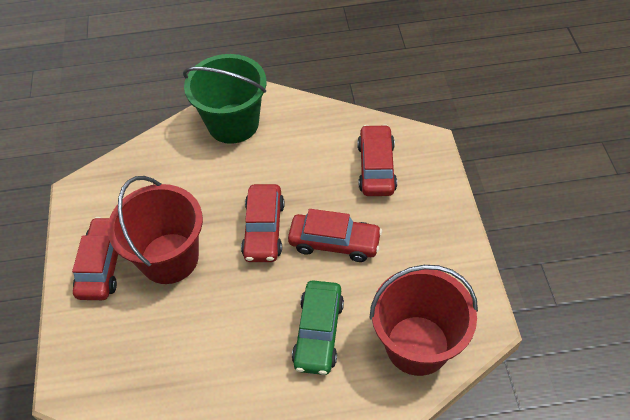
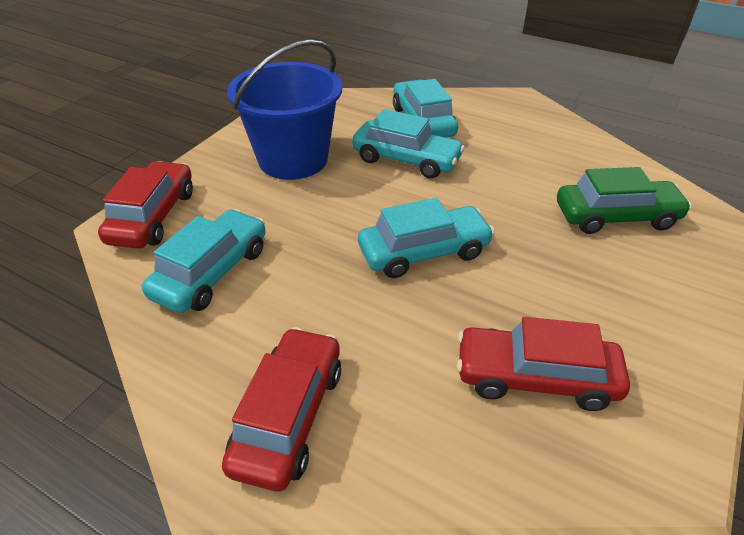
blue bucket: none = 0 -> [227,39,342,180] = 1
green bucket: [183,54,266,144] = 1 -> none = 0
red bucket: [107,176,203,284] [369,265,478,376] = 2 -> none = 0
red car: [72,217,118,300] [241,184,284,262] [288,209,382,262] [357,124,397,196] = 4 -> [98,161,193,249] [222,327,341,491] [457,317,630,411] = 3
turquoise car: none = 0 -> [142,209,266,313] [352,109,465,179] [358,198,495,278] [393,79,458,138] = 4

